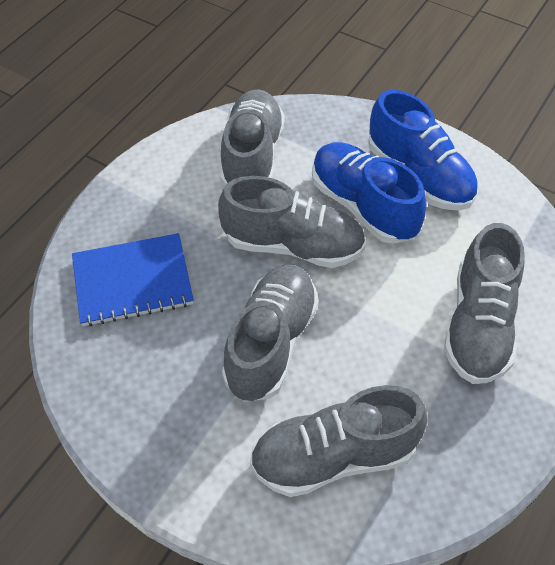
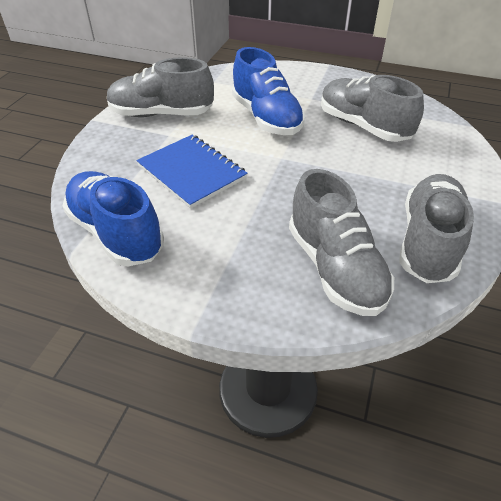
grey shoe: [218,176,366,268] [220,89,285,187] [222,265,319,402] [250,385,428,497] [444,223,525,384] = 5 -> [107,57,214,117] [289,169,394,316] [321,75,424,142] [399,174,474,283] = 4

